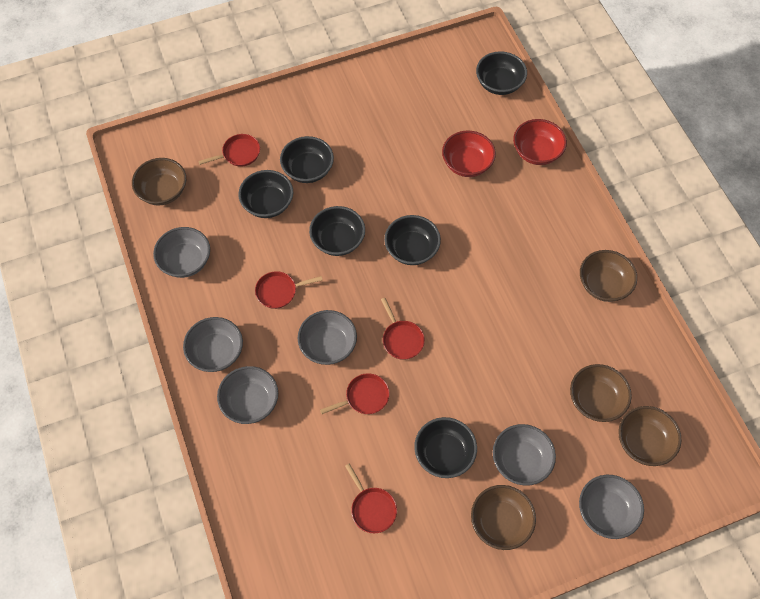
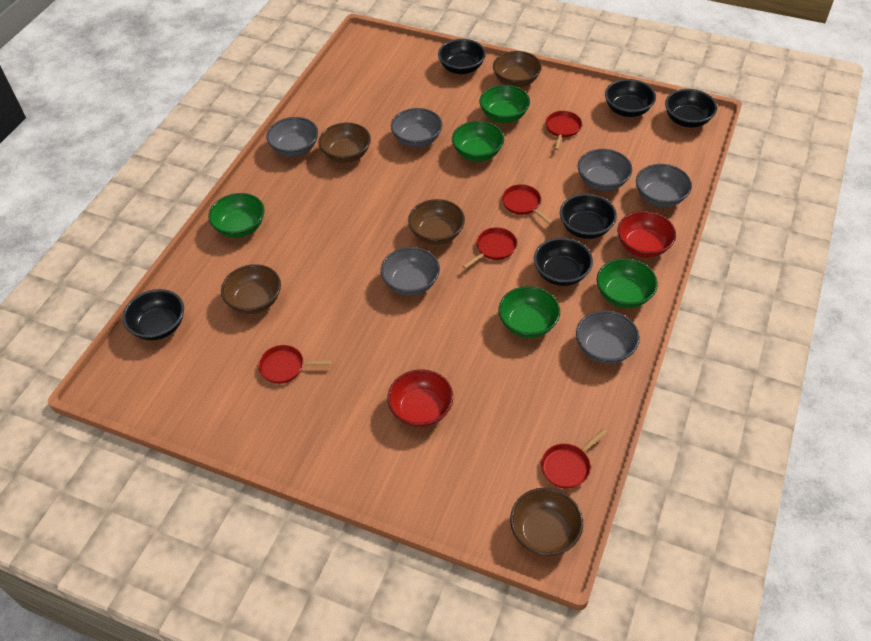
green bowl: none = 0 -> [208,193,265,238] [452,121,504,161] [480,85,530,123] [498,286,560,338] [597,258,658,308] = 5

